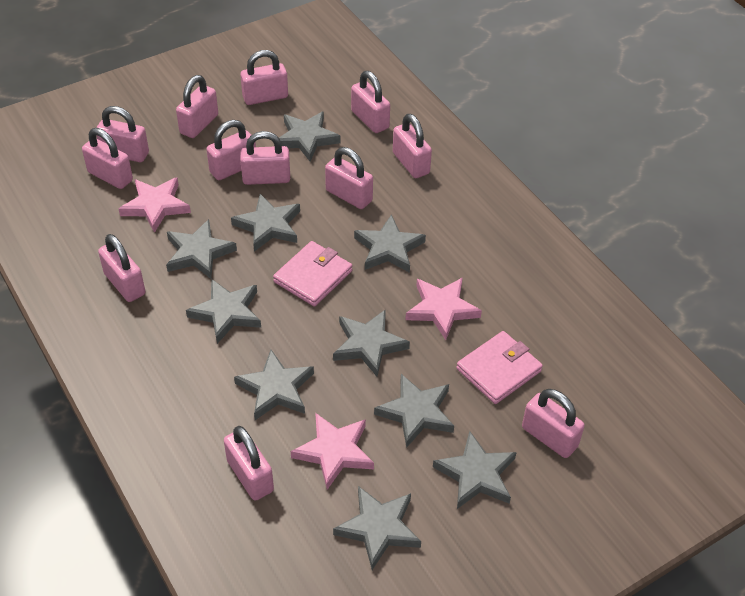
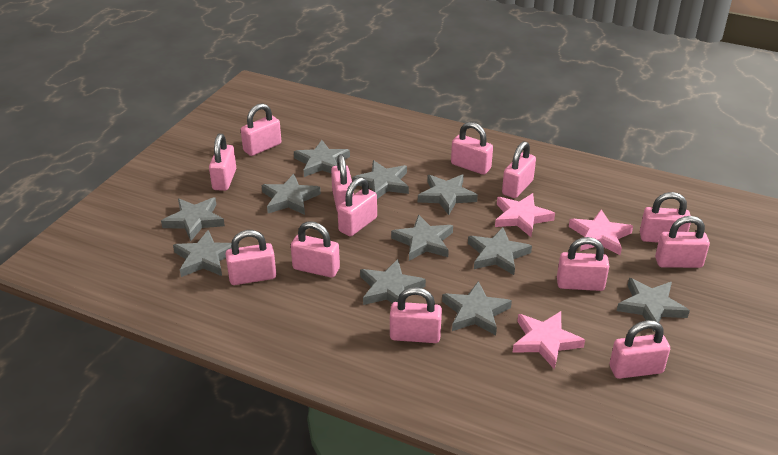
grey star: [166,219,237,279] [186,279,261,344] [231,194,300,252] [234,350,314,420] [279,111,341,162] [333,309,410,376] [333,486,421,570] [354,214,426,273] [374,374,454,448] [433,431,517,509] = 10 -> [161,197,225,241] [173,230,232,277] [261,174,321,215] [294,140,350,177] [352,160,409,199] [360,259,426,305] [391,214,453,261] [418,174,478,215] [442,281,512,335] [468,228,532,275] [617,278,690,332] = 11
pink padlock: [82,128,133,189] [96,106,149,162] [98,234,146,302] [176,75,218,138] [206,120,256,180] [224,426,274,501] [240,50,288,105] [240,131,290,185] [325,147,373,209] [351,71,390,133] [393,114,432,178] [522,389,585,458] = 12 -> [209,134,236,191] [225,230,276,285] [241,103,281,156] [291,221,340,278] [331,154,354,212] [337,177,377,237] [390,287,442,343] [451,122,493,175] [502,141,536,198] [557,237,609,291] [610,320,670,379] [640,192,691,243] [655,216,710,268] = 13
pink wallet: [273,241,352,307] [456,331,543,404] = 2 -> none = 0

